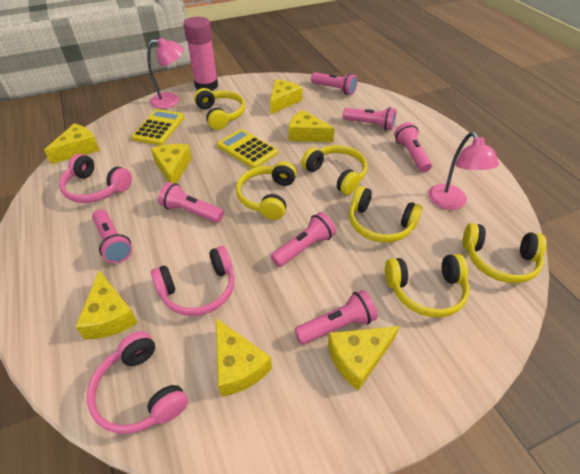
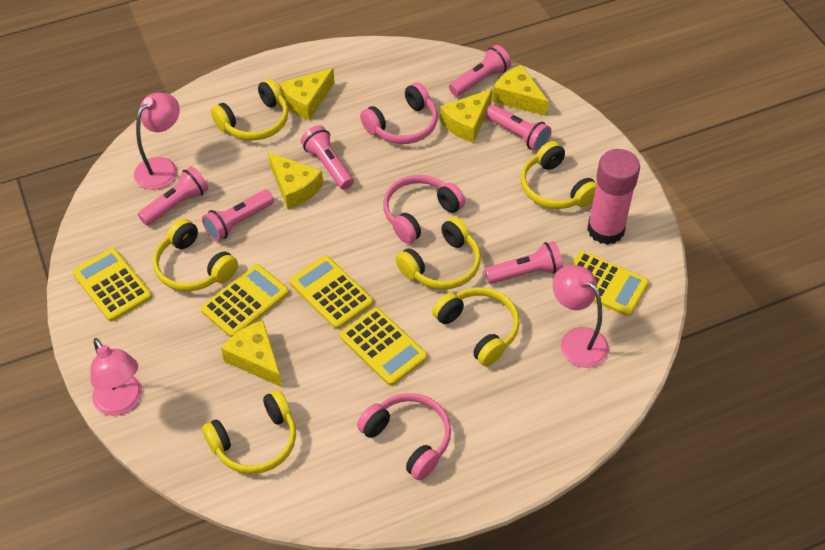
pink flashlight: [92,209,132,263] [158,182,224,223] [271,212,336,267] [295,290,378,344] [311,72,358,95] [343,107,396,130] [394,122,432,172] = 7 -> [138,166,209,226] [202,190,274,242] [301,125,354,190] [449,45,511,96] [484,241,563,284] [485,105,552,152] = 6
pink lamp: [147,37,184,109] [429,132,499,210] = 2 -> [90,338,142,416] [134,93,180,190] [552,265,609,368] = 3
yellow calculator: [131,109,185,145] [217,129,278,169] = 2 -> [72,248,152,321] [201,264,289,337] [290,255,373,329] [340,308,427,386] [571,251,649,316] = 5
yellow cheese: [44,124,100,164] [76,271,138,339] [151,144,192,184] [216,318,272,397] [270,80,302,114] [289,110,335,142] [328,326,400,391] = 7 -> [221,320,282,387] [268,152,323,209] [279,68,335,120] [440,89,492,143] [492,65,549,116] = 5

